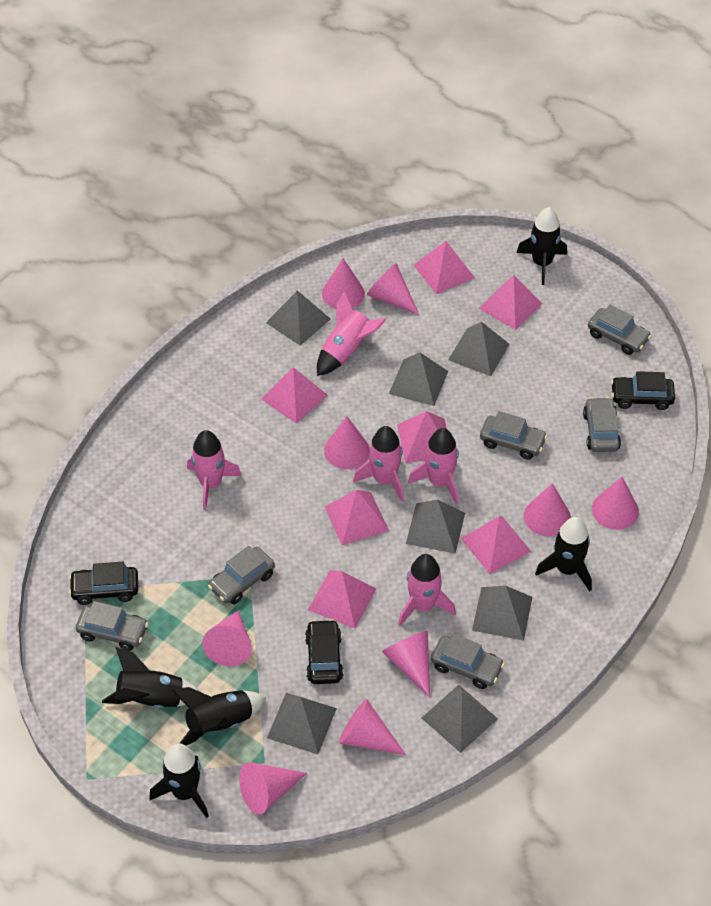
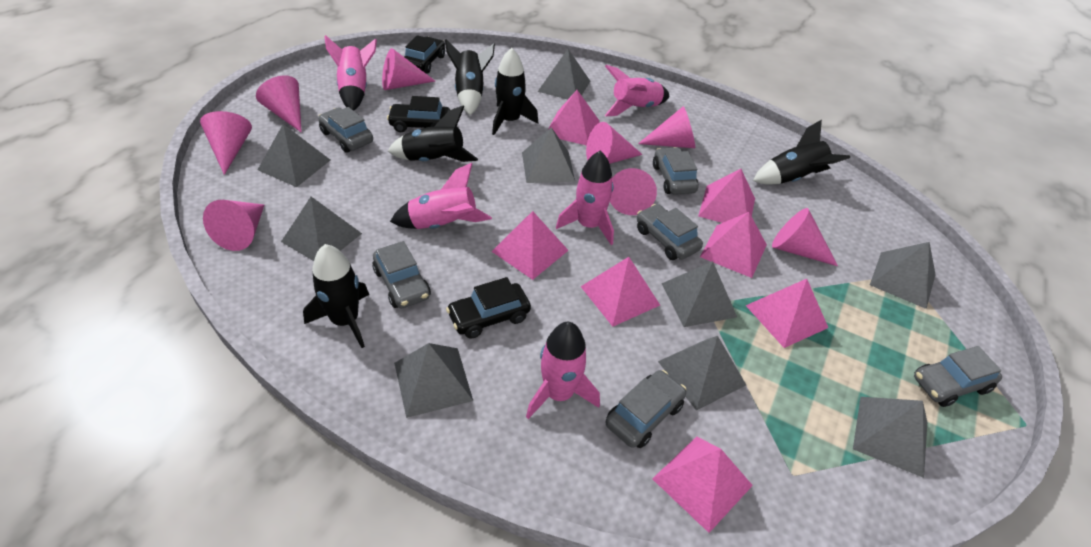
grey pyramid: [266,290,330,346] [267,693,337,754] [389,353,448,406] [406,499,465,554] [422,685,498,753] [448,322,510,376] [472,586,532,641] = 7 -> [258,124,330,187] [281,197,362,261] [394,343,473,418] [522,127,575,183] [538,49,590,100] [658,336,746,411] [661,261,737,327] [853,397,927,478] [870,242,936,309] = 9
pink cone: [202,611,252,666] [239,762,307,815] [322,258,365,309] [324,416,370,469] [339,699,406,755] [367,263,419,315] [382,631,430,698] [524,483,571,537] [592,477,639,530] = 9 -> [200,111,252,175] [203,200,264,251] [256,75,302,133] [382,48,435,90] [586,122,643,164] [610,168,657,215] [638,106,695,148] [772,208,838,266] = 8

